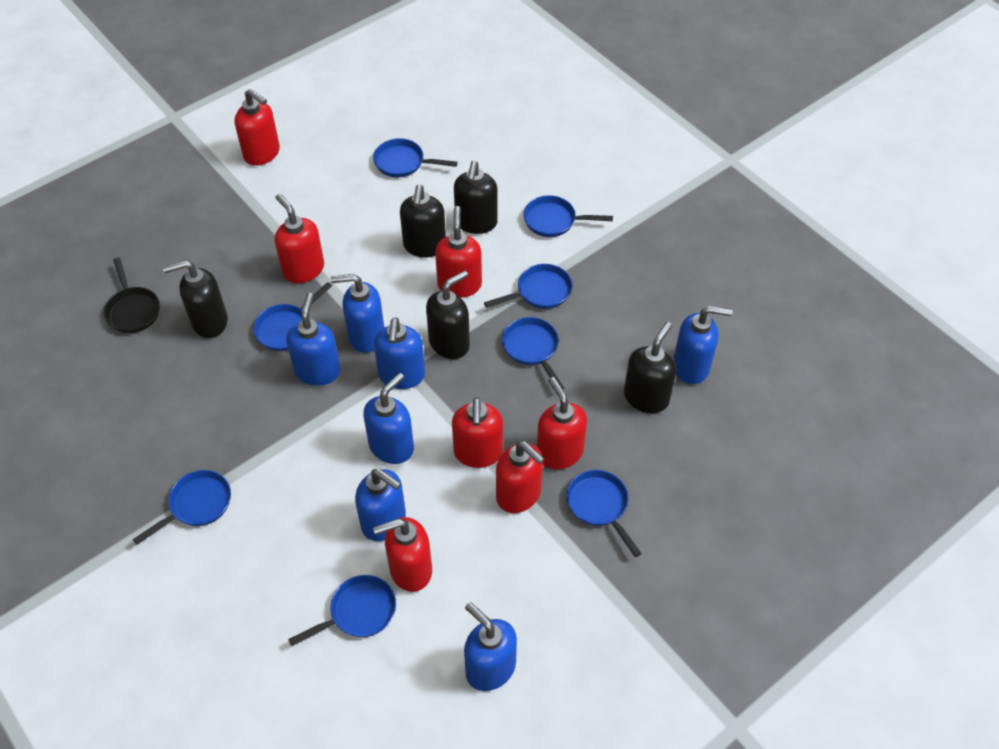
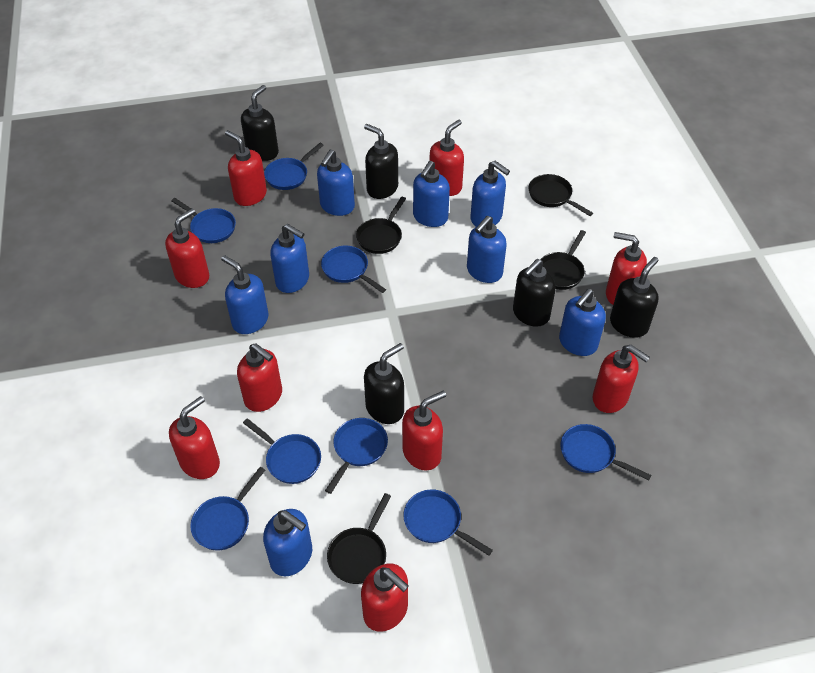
black pan: [104,258,160,333] = 1 -> [327,493,391,584] [356,197,406,254] [529,174,593,216] [540,230,586,290] = 4
blue soap dispenser: [286,293,341,386] [330,274,384,353] [355,469,406,541] [363,373,414,464] [374,317,425,389] [464,602,517,691] [673,306,733,384] = 7 -> [221,255,269,334] [263,509,312,576] [270,224,309,293] [317,150,355,216] [413,161,450,227] [467,216,507,283] [471,161,510,227] [559,289,606,356] = 8
red soap dispenser: [235,89,280,166] [275,194,324,283] [373,517,432,592] [435,206,482,298] [452,397,503,468] [496,441,545,513] [537,377,587,469] = 7 -> [165,208,209,288] [169,396,220,479] [225,130,267,206] [237,343,282,412] [361,563,409,632] [402,391,446,471] [429,120,464,196] [593,345,650,413] [606,232,647,305] = 9

